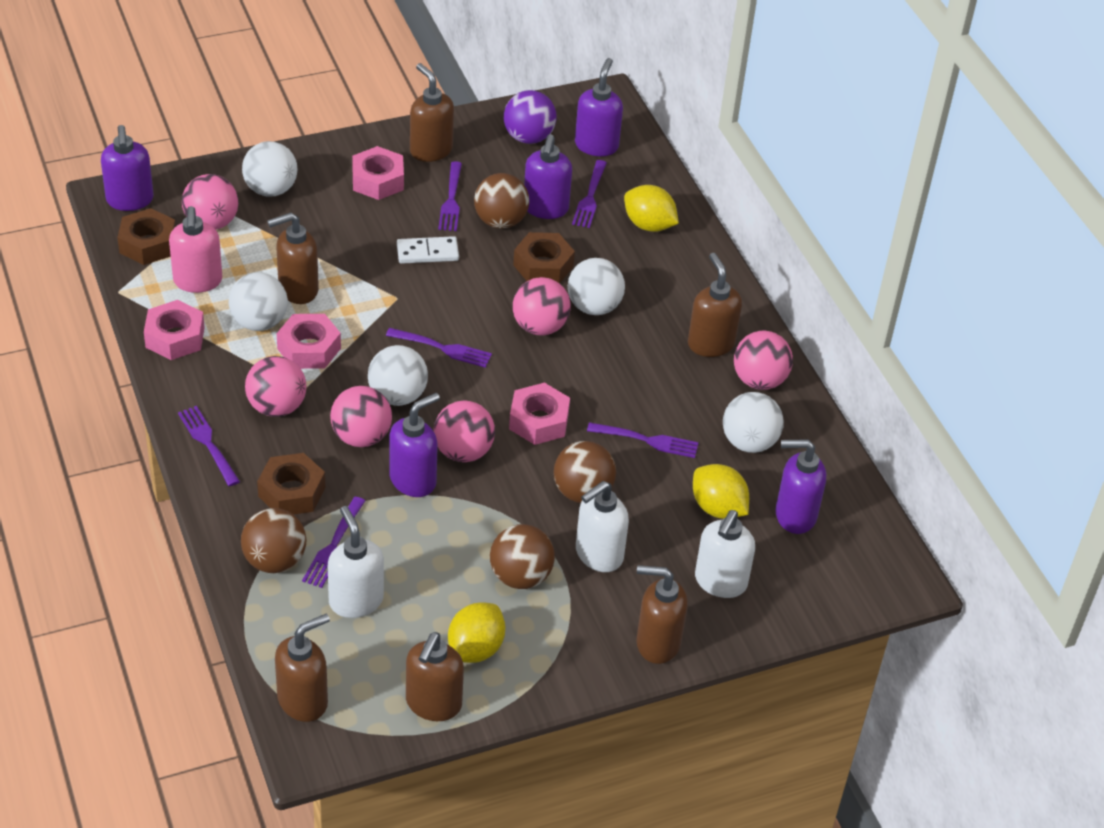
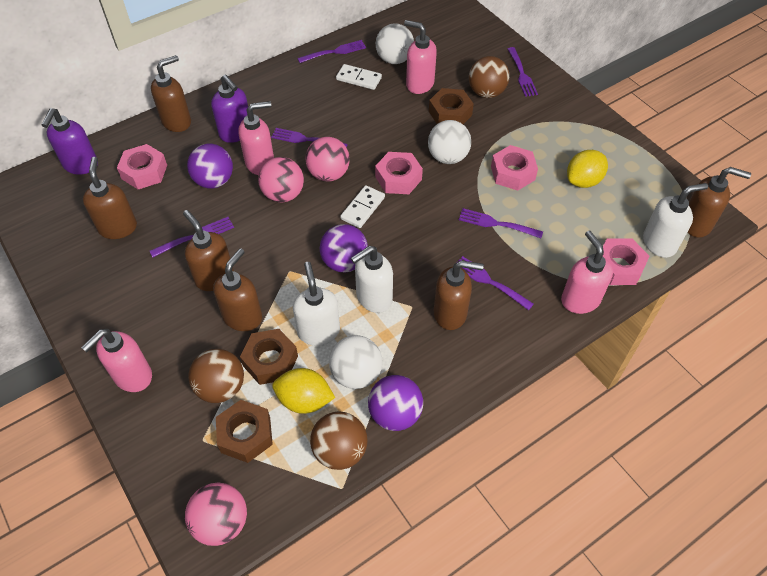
brown ball: [241,508,306,573] [474,173,529,229] [490,524,555,589] [554,441,616,503] = 4 -> [188,349,244,403] [310,412,367,470] [469,56,509,98] = 3
pink ball: [182,174,238,229] [245,356,306,417] [330,386,392,447] [434,400,495,462] [513,277,571,336] [734,331,793,390] = 6 -> [185,482,247,546] [258,157,304,202] [305,137,350,182] = 3
pink soap dispenser: [169,206,222,293] = 1 -> [81,329,152,392] [238,101,274,175] [404,20,437,94] [561,231,613,314] = 4
purple ball: [504,90,557,144] = 1 -> [187,144,233,189] [320,224,368,272] [368,375,423,431] = 3
purple soap dispenser: [101,125,154,211] [389,393,440,497] [524,134,572,219] [575,58,623,156] [775,439,826,534] = 5 -> [42,108,98,175] [211,74,248,143] = 2
white ball: [229,272,288,331] [242,141,297,196] [368,345,428,406] [568,258,625,315] [723,392,784,453] = 5 -> [329,335,383,389] [376,23,414,64] [428,120,471,164] = 3
white domino: [397,236,459,264] = 1 -> [336,64,382,90] [340,185,385,228] = 2
yellow lemon: [448,602,505,663] [624,185,679,232] [693,464,749,519] = 3 -> [272,368,335,414] [567,150,608,188] = 2

